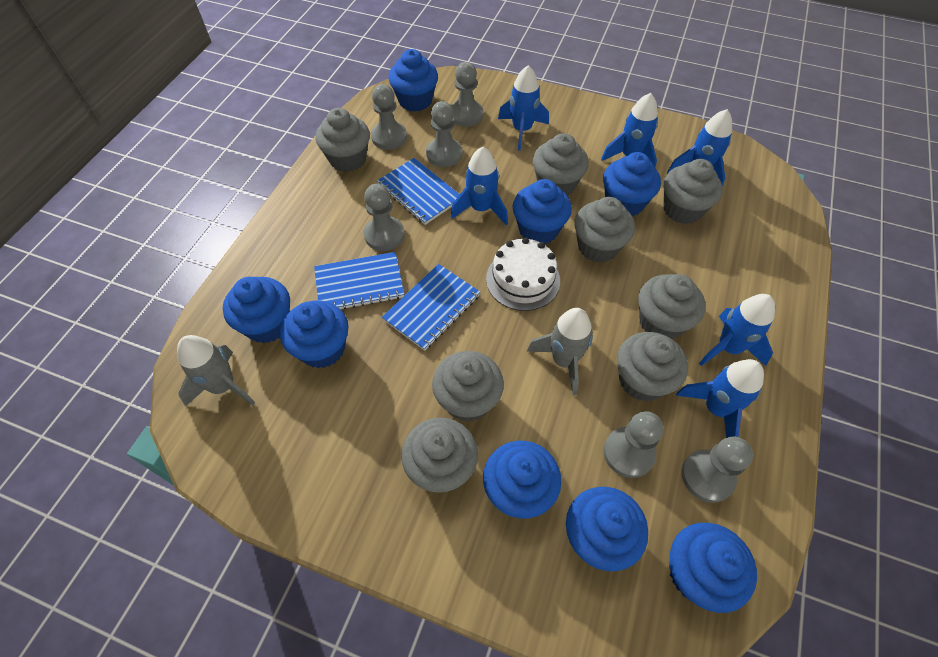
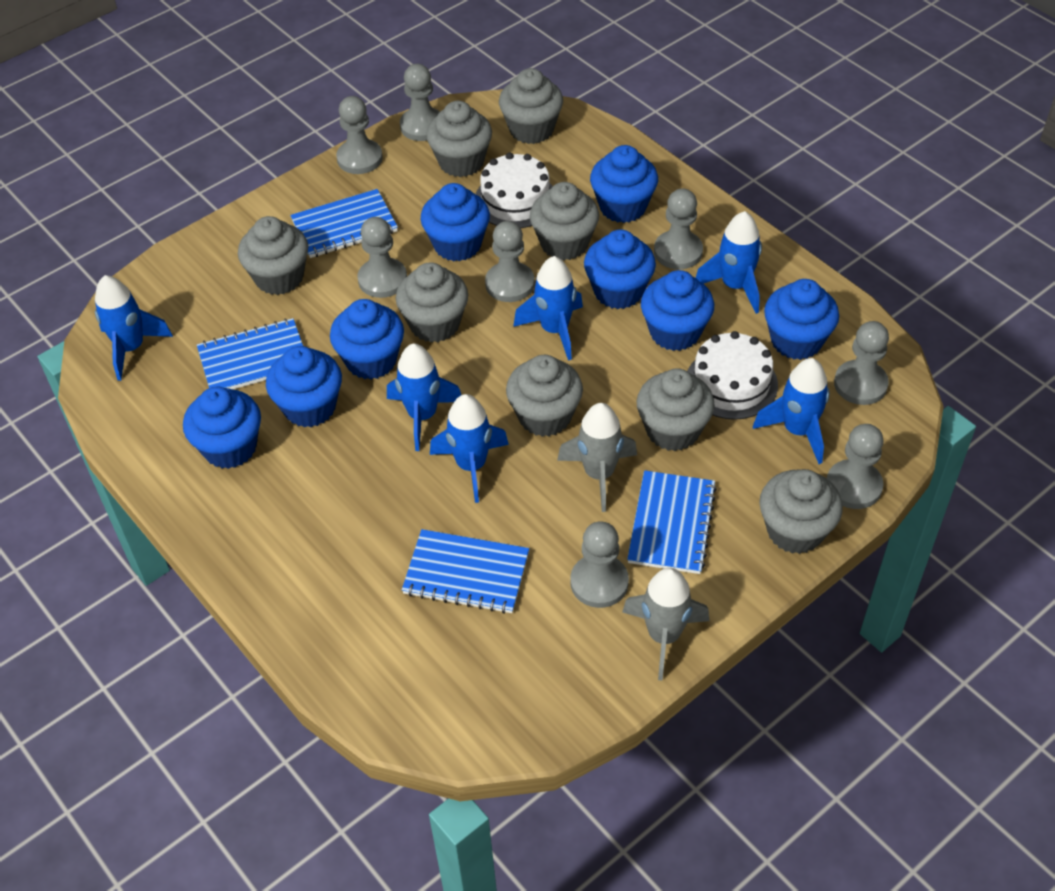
blue notebook: [314,252,404,310] [377,158,460,225] [382,264,480,351] = 3 -> [197,318,303,389] [290,189,398,258] [402,529,529,614] [627,470,717,574] = 4
grey pawn: [364,184,405,251] [371,84,407,150] [426,101,462,167] [451,62,483,127] [603,411,663,478] [681,437,753,503] = 6 -> [336,96,383,174] [358,217,407,298] [400,64,440,141] [485,221,535,302] [570,521,629,608] [654,188,703,269] [827,424,884,509] [834,321,889,405] = 8
white cake: [486,237,560,311] = 1 -> [476,152,553,228] [687,331,778,420] = 2

